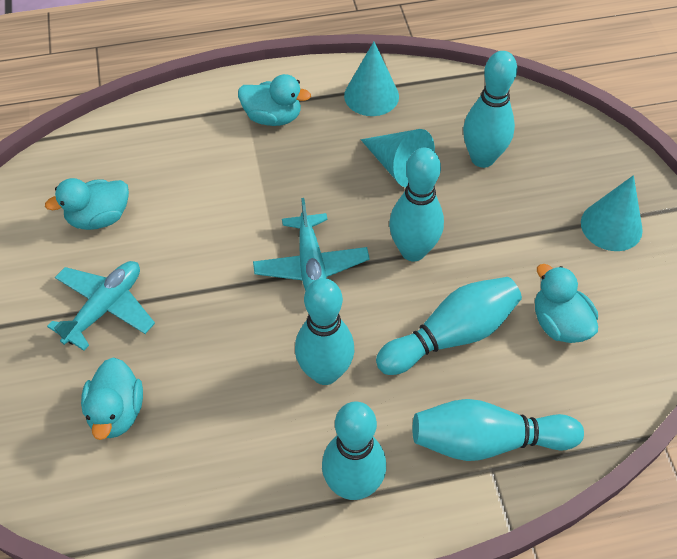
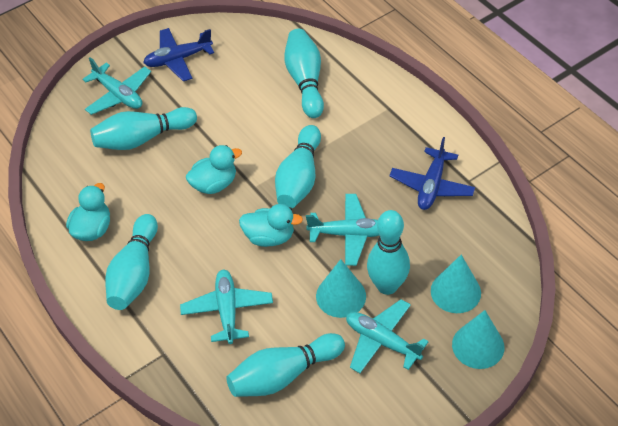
blue plane: none = 0 -> [143,28,214,81] [389,137,475,210] = 2
turquoise duck: [45,178,129,230] [81,358,143,440] [238,74,311,126] [535,264,598,343] = 4 -> [66,183,110,241] [186,145,242,194] [239,204,303,247] = 3
turquoise plane: [47,261,155,351] [253,198,370,291] = 2 -> [83,57,151,115] [180,270,273,344] [306,194,380,266] [346,299,429,373] = 4

